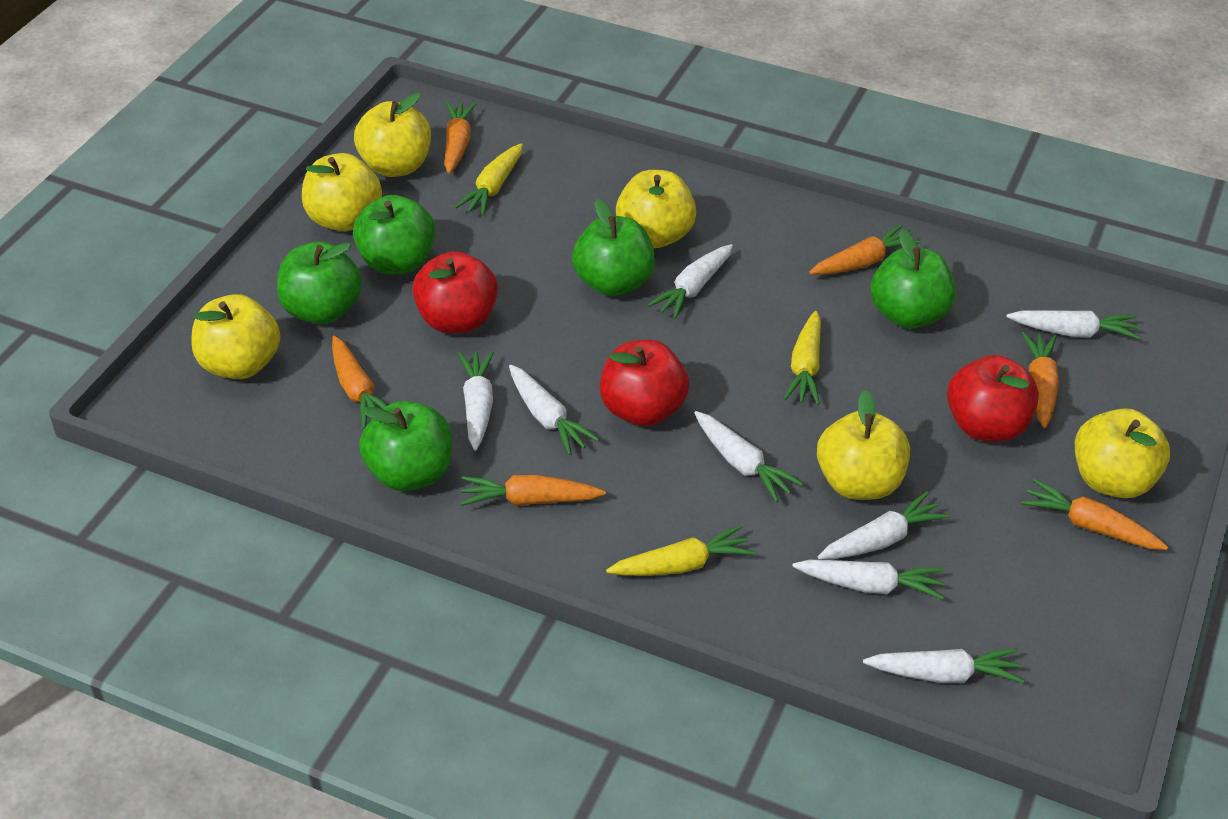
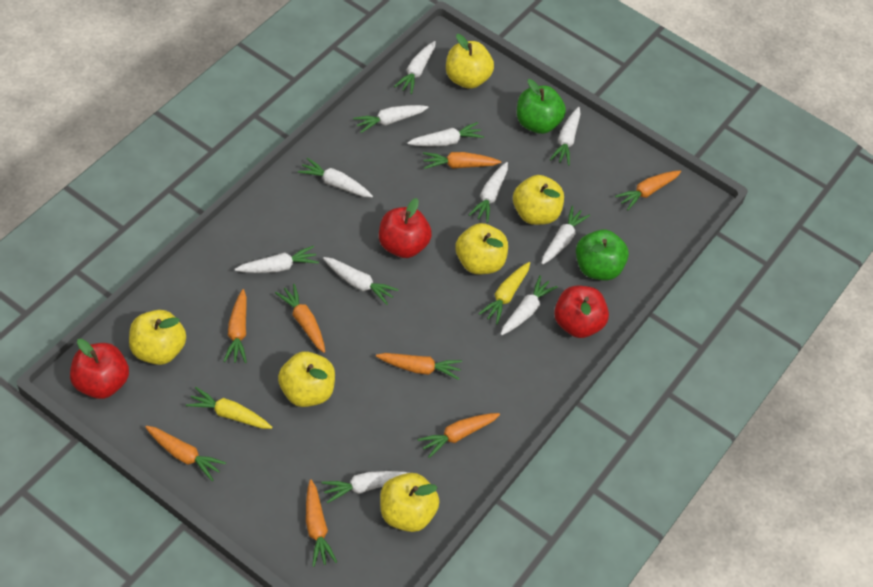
green apple: [277,242,362,324] [353,195,435,275] [359,401,452,491] [572,199,655,296] [871,229,956,329] = 5 -> [517,79,566,134] [576,229,629,281] = 2
orange carrot: [332,336,387,429] [444,102,477,174] [460,475,606,506] [809,224,921,275] [1021,332,1059,428] [1022,479,1168,550] = 6 -> [145,426,226,481] [223,289,247,363] [275,284,325,353] [306,479,337,567] [376,353,462,380] [418,413,500,458] [423,152,501,169] [615,171,681,210] = 8
white carrot: [458,351,494,451] [509,365,600,455] [647,244,733,319] [695,411,804,502] [792,560,944,600] [818,492,950,559] [863,648,1024,683] [1006,310,1140,339] = 8 -> [235,246,319,273] [298,158,373,197] [321,471,409,503] [323,257,399,305] [353,105,428,133] [394,41,436,94] [407,122,484,147] [469,162,508,223] [500,275,558,335] [541,206,590,265] [550,107,580,166] = 11
yellow carrot: [455,143,523,216] [606,525,755,576] [783,311,821,405] = 3 -> [186,387,272,429] [478,262,530,324] = 2

